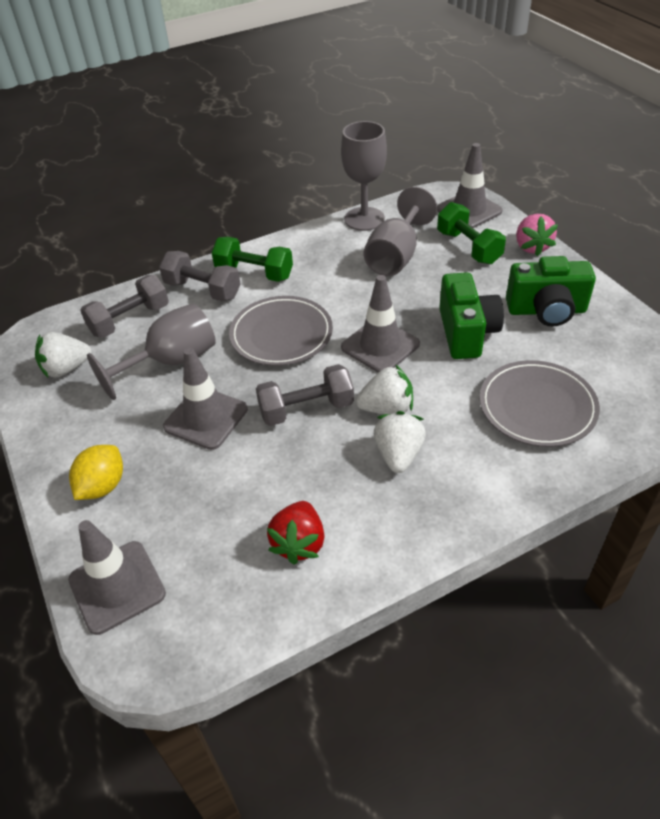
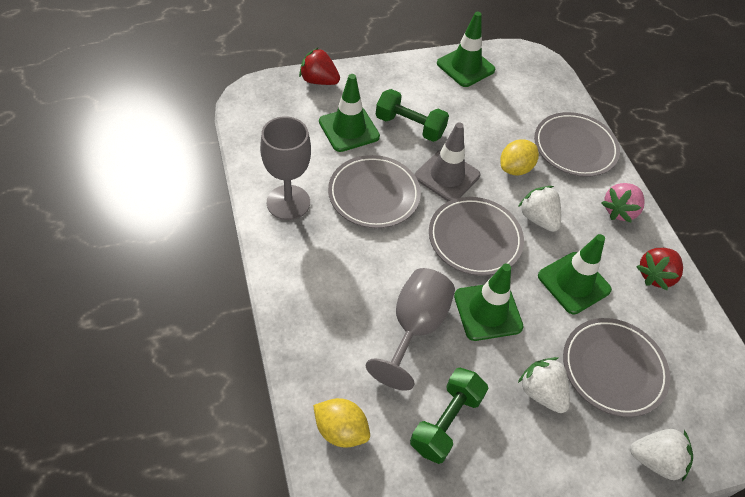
green camera: [439,272,504,359] [506,256,596,326] = 2 -> none = 0
green traffic cone: none = 0 -> [319,74,380,152] [437,12,495,87] [454,264,524,341] [538,234,612,314] = 4
grey dumbbell: [80,275,169,338] [159,251,241,301] [256,364,354,426] = 3 -> none = 0
grey goblet: [87,303,216,400] [341,121,387,231] [364,187,437,276] = 3 -> [260,116,311,220] [366,268,455,391] = 2
grey plate: [229,296,333,366] [480,360,600,447] = 2 -> [328,155,421,228] [429,197,524,276] [534,112,620,177] [563,318,670,417] = 4
grey traffic cone: [68,520,166,635] [163,348,248,450] [341,275,420,373] [437,143,503,228] = 4 -> [415,122,480,201] = 1
red strawberry: [267,501,325,564] = 1 -> [299,47,340,85] [636,248,683,290] = 2
yellow lemon: [69,445,123,500] = 1 -> [313,398,370,448] [500,139,539,175] = 2

